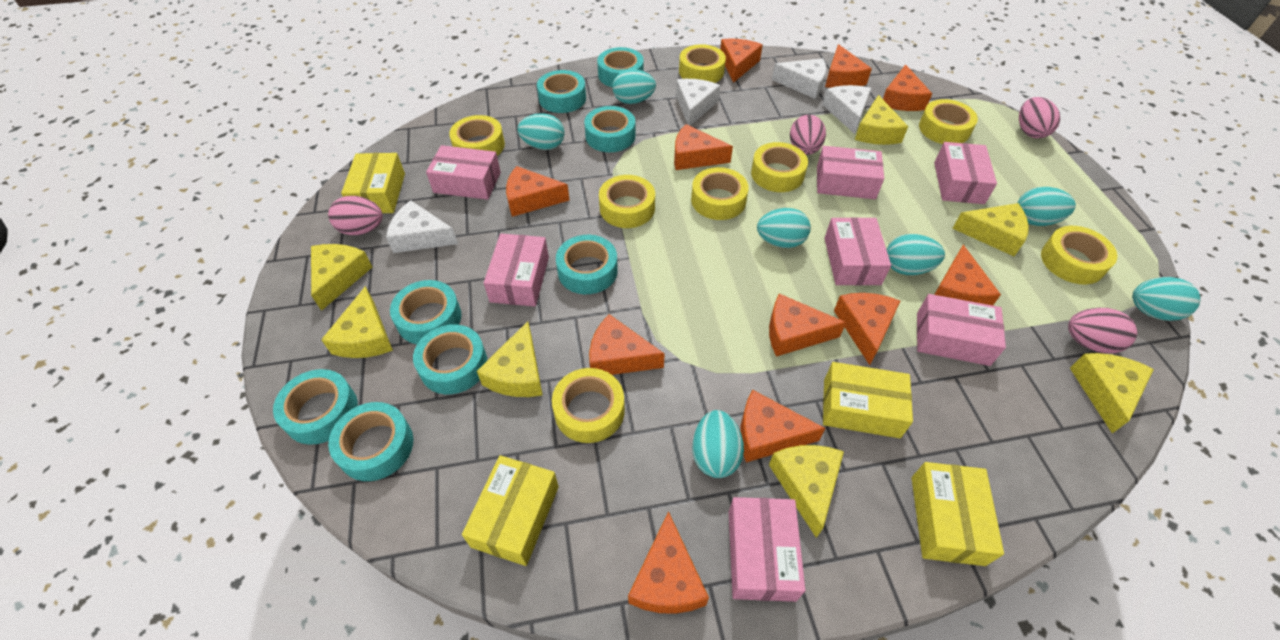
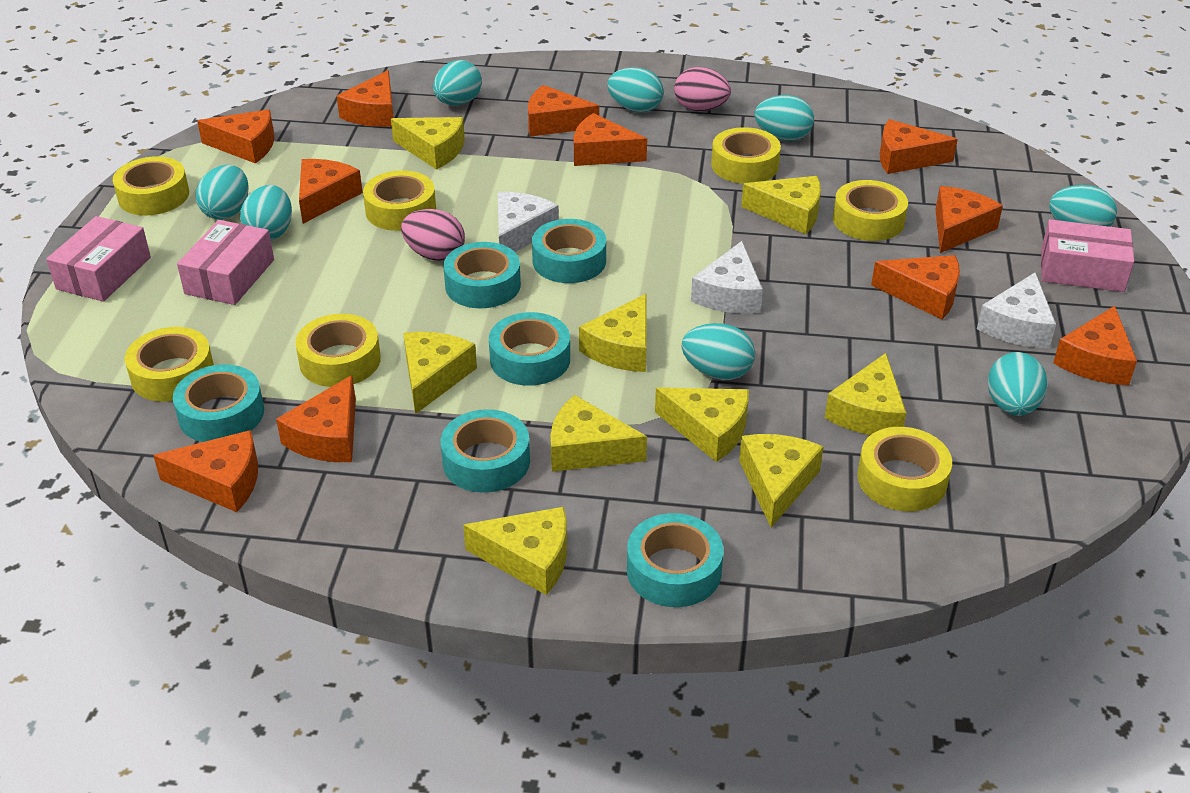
pink box: [426,145,501,200] [484,233,549,307] [729,497,805,602] [817,146,884,199] [825,217,891,286] [917,294,1006,366] [934,142,997,204] = 7 -> [46,216,151,302] [177,220,274,305] [1041,219,1134,292] = 3
pink egg: [328,196,383,235] [790,115,826,155] [1019,97,1060,138] [1068,308,1137,353] = 4 -> [401,209,465,261] [674,67,731,111] = 2
turquoise egg: [517,113,564,150] [612,69,656,104] [692,410,744,478] [757,208,811,248] [886,234,945,275] [1018,187,1076,226] [1132,277,1200,321] = 7 -> [196,165,249,220] [240,185,292,240] [433,60,482,106] [607,67,664,113] [682,323,755,380] [755,95,814,141] [988,352,1048,416] [1049,185,1117,227] = 8
turquoise tape: [273,369,358,445] [328,402,413,481] [390,280,462,344] [413,325,487,394] [537,70,586,113] [556,235,618,294] [584,106,635,152] [597,47,644,87] = 8 -> [173,364,264,442] [441,409,530,493] [443,242,521,308] [489,312,570,386] [532,219,606,283] [627,513,723,607] = 6
white cheese: [386,200,458,253] [676,79,720,126] [772,58,826,99] [823,85,871,134] = 4 -> [498,192,559,252] [691,241,763,314] [977,273,1056,348] = 3
yellow box: [341,153,405,213] [462,455,559,566] [823,362,913,438] [912,462,1004,566] = 4 -> none = 0
yellow cheese: [311,244,372,311] [321,286,393,358] [477,321,543,397] [769,445,844,538] [855,95,908,145] [952,203,1029,256] [1070,353,1154,434] = 7 -> [391,117,465,170] [403,332,477,414] [463,507,567,595] [550,395,647,472] [579,294,647,372] [655,387,749,462] [739,434,824,527] [741,176,821,234] [825,353,906,435] = 9
yellow tape: [449,115,505,156] [552,368,625,443] [599,175,655,228] [679,44,726,83] [691,167,749,220] [751,142,808,192] [919,99,978,144] [1041,226,1117,284] = 8 -> [113,156,189,215] [125,327,214,402] [295,314,381,387] [363,170,436,231] [711,127,781,184] [833,180,908,241] [857,427,952,511] = 7

